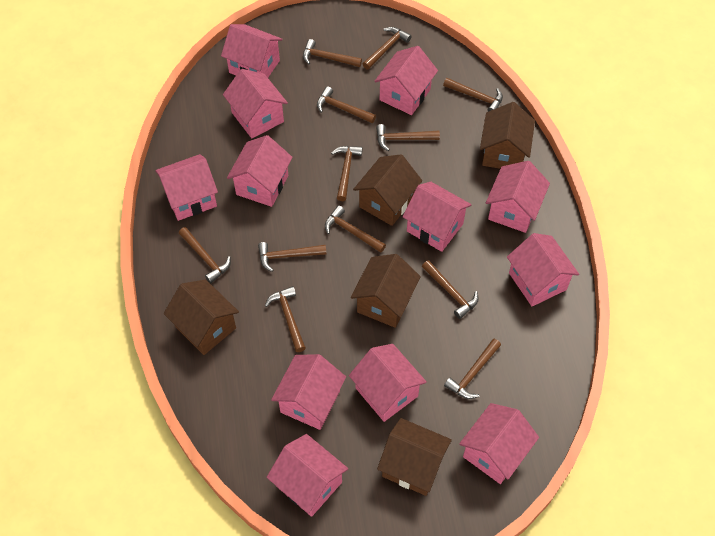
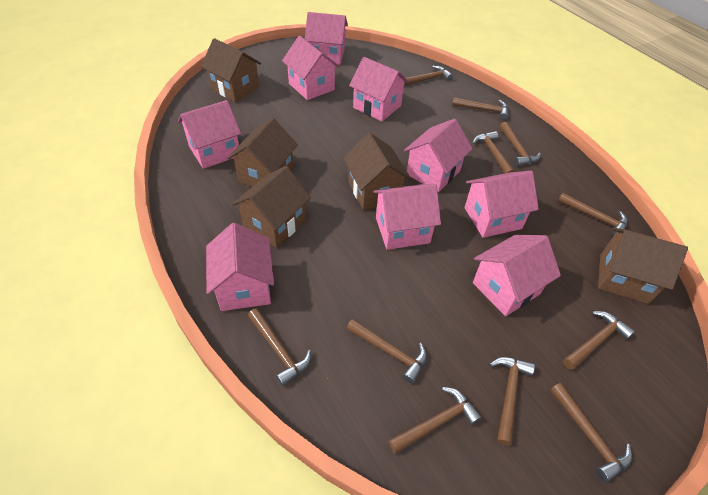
brown hammer: [179,227,231,283] [258,242,326,272] [265,286,306,352] [303,39,362,67] [317,86,376,123] [325,205,386,253] [331,146,363,201] [363,27,412,70] [376,124,440,151] [422,260,479,319] [443,78,503,112] [444,339,501,399] = 12 -> [248,308,311,386] [346,319,427,384] [388,387,482,454] [404,65,453,86] [452,98,508,120] [472,131,515,173] [490,357,535,446] [500,122,541,166] [550,383,632,482] [558,193,628,236] [563,311,635,370] = 11
pink house: [155,154,218,221] [221,24,283,77] [223,69,288,138] [227,135,293,207] [267,434,348,517] [271,354,346,430] [349,344,427,422] [374,46,438,115] [403,182,472,252] [459,403,539,484] [486,161,550,233] [507,233,579,306] = 12 -> [178,100,241,169] [206,223,274,311] [282,36,340,100] [305,12,348,65] [349,57,409,121] [374,184,441,250] [404,118,473,192] [464,171,539,238] [473,235,561,316] = 9

